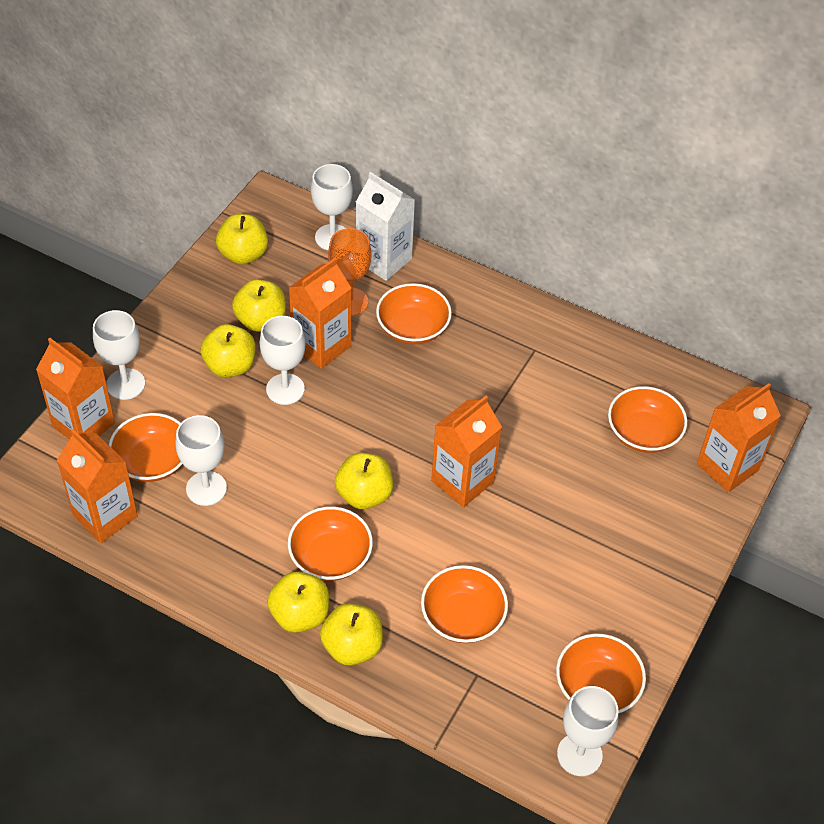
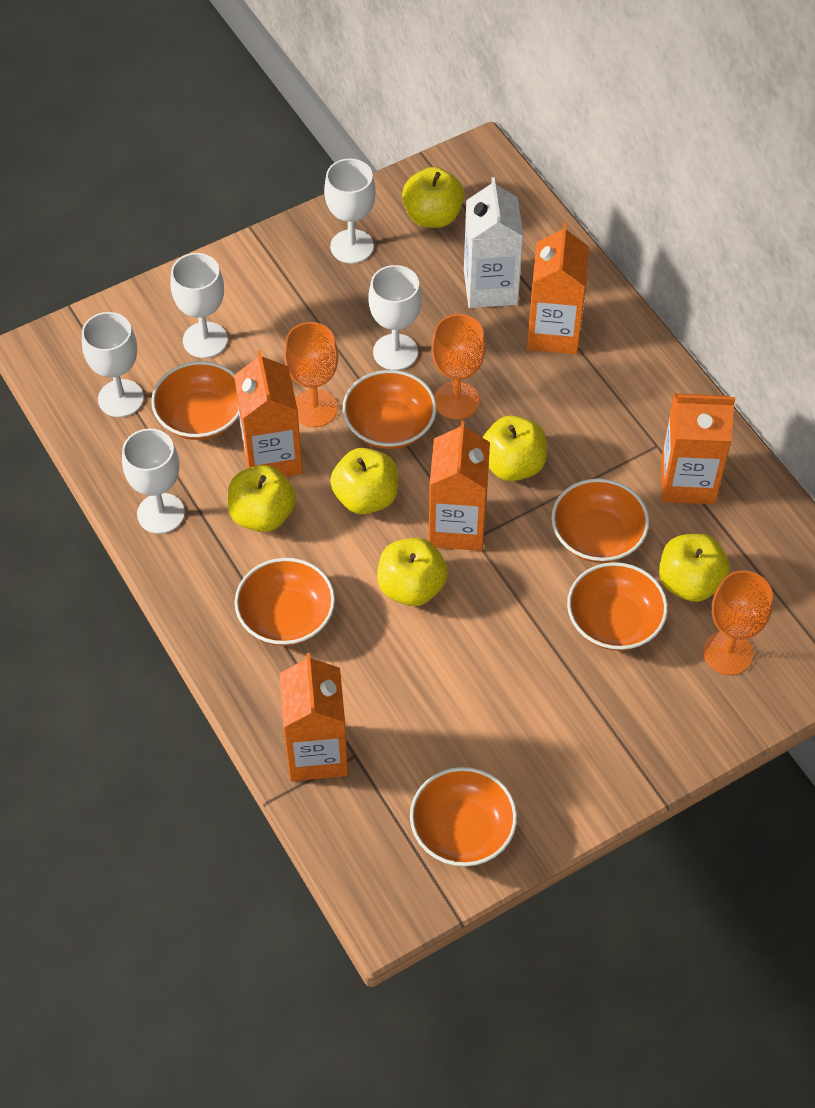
orange goblet: [328,228,372,316] = 1 -> [284,322,338,427] [431,314,486,419] [703,570,773,675] = 3

